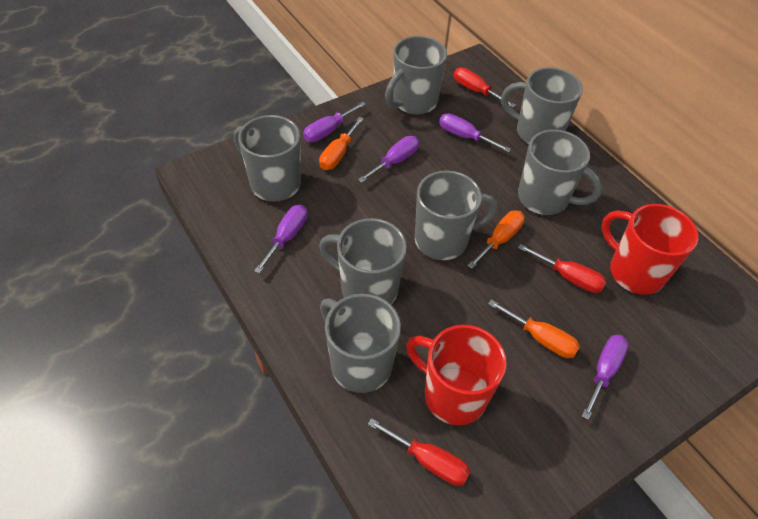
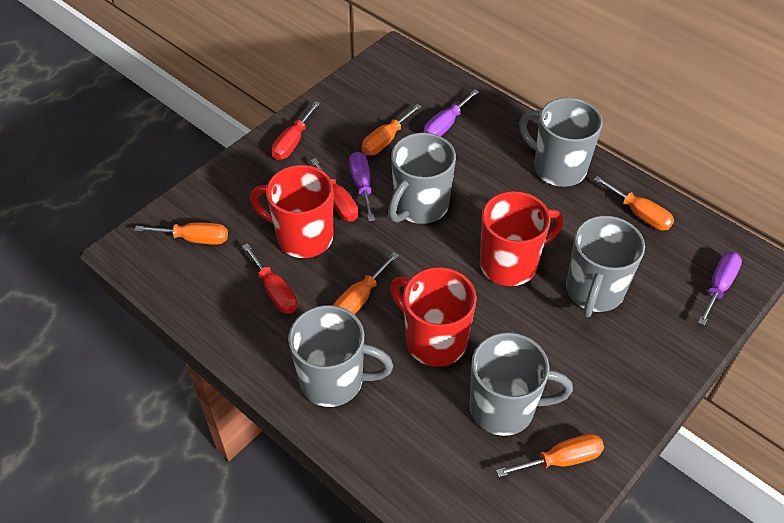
grey mug: [234,115,301,202] [319,218,407,304] [320,294,401,393] [385,36,447,114] [415,170,497,260] [501,67,583,144] [518,130,602,215] = 7 -> [288,305,393,407] [388,133,456,224] [470,332,573,436] [519,98,603,187] [566,215,645,317] = 5
orange screwdriver: [319,116,364,170] [467,211,525,269] [488,300,580,358] = 3 -> [134,222,228,245] [334,252,399,315] [362,104,421,155] [496,434,604,477] [594,176,674,230] = 5
purple screwdriver: [254,205,308,274] [303,102,366,143] [358,136,419,182] [439,113,511,152] [582,335,629,420] = 5 -> [349,151,375,221] [424,89,479,136] [698,252,742,326] = 3
red mug: [406,325,507,425] [602,204,699,295] = 2 -> [250,165,333,258] [390,267,477,367] [480,191,563,286] = 3

